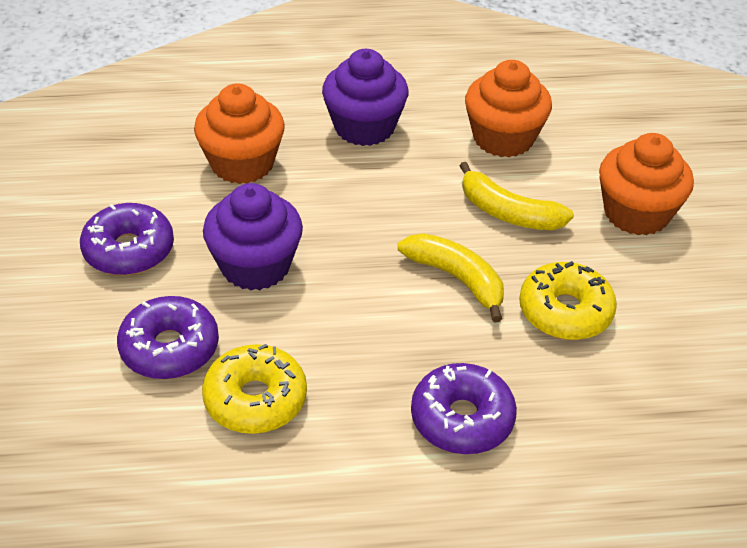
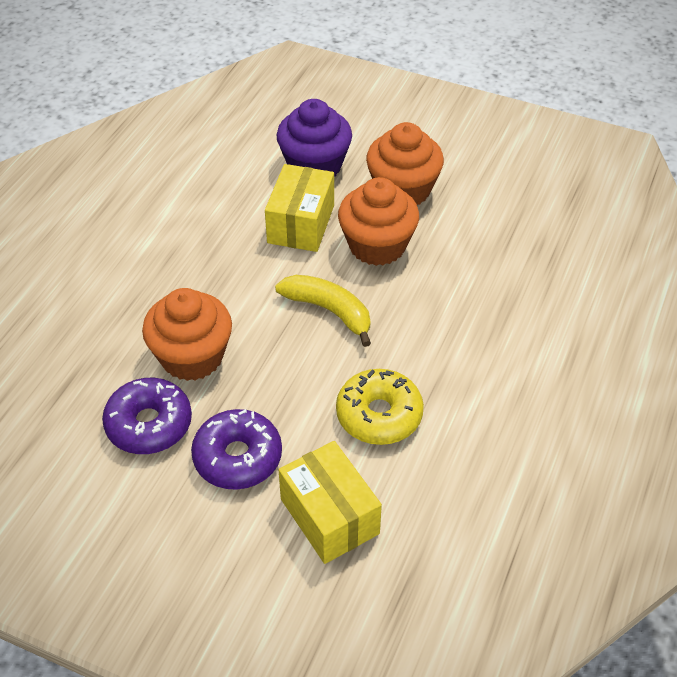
purple cupcake: [203,183,303,290] [322,49,408,146] = 2 -> [276,99,352,177] = 1
purple donut: [80,203,174,275] [117,296,219,379] [411,363,517,454] = 3 -> [102,378,192,454] [191,409,282,490] = 2
yellow banana: [398,233,504,322] [459,162,574,230] = 2 -> [275,275,371,347] = 1
yellow box: none = 0 -> [265,164,334,252] [279,441,382,564] = 2
yellow donut: [202,344,307,434] [519,261,617,340] = 2 -> [336,369,424,445] = 1

